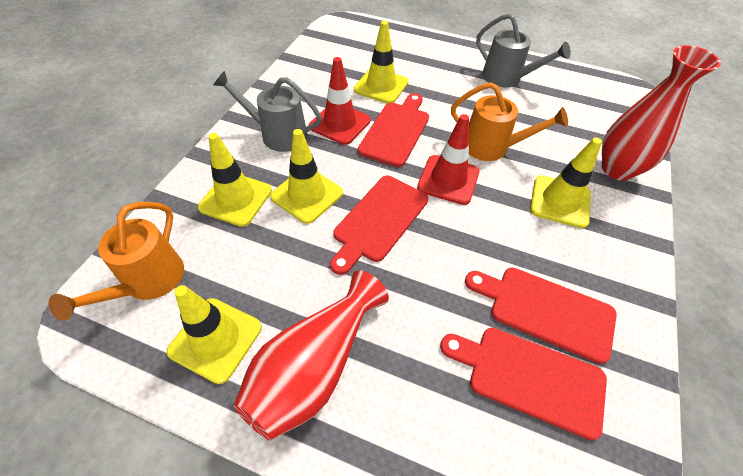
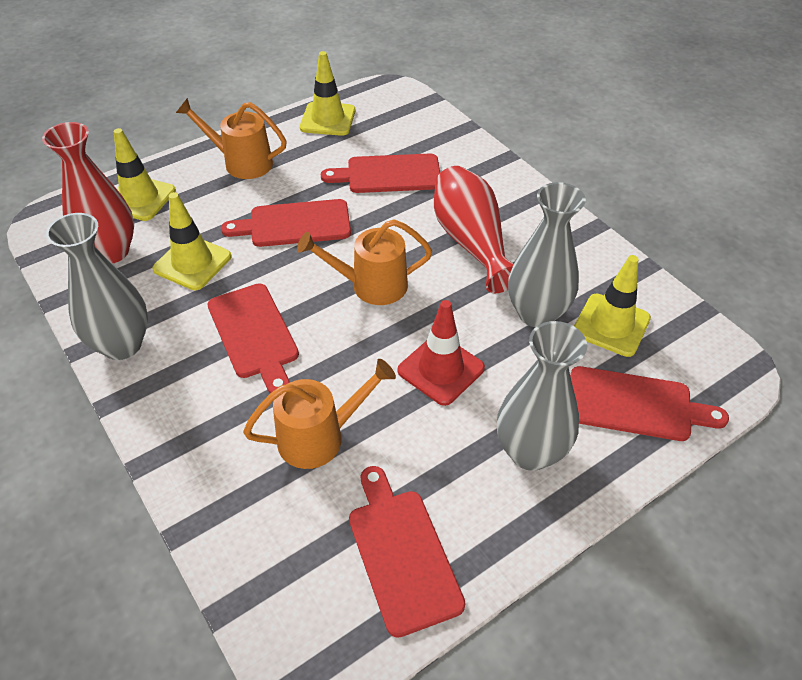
grey vase: none = 0 -> [46,213,148,360] [497,321,587,471] [508,182,586,327] = 3
grey watering can: [213,71,322,152] [476,13,571,87] = 2 -> none = 0
orange watering can: [49,202,184,321] [451,82,568,161] = 2 -> [176,98,287,179] [243,359,396,469] [297,219,432,305] = 3
red cutting board: [330,176,428,275] [358,93,429,167] [440,328,607,440] [465,267,617,364] = 4 -> [207,283,299,393] [221,199,351,247] [321,153,440,193] [349,466,466,638] [570,366,729,441] = 5
red traffic cone: [309,57,371,145] [417,114,480,205] = 2 -> [398,300,485,406] = 1
yellow traffic cone: [166,285,262,384] [198,133,272,227] [270,129,343,224] [354,21,408,104] [530,137,602,228] = 5 -> [114,128,176,221] [152,192,231,290] [300,51,355,136] [574,255,651,357] = 4

